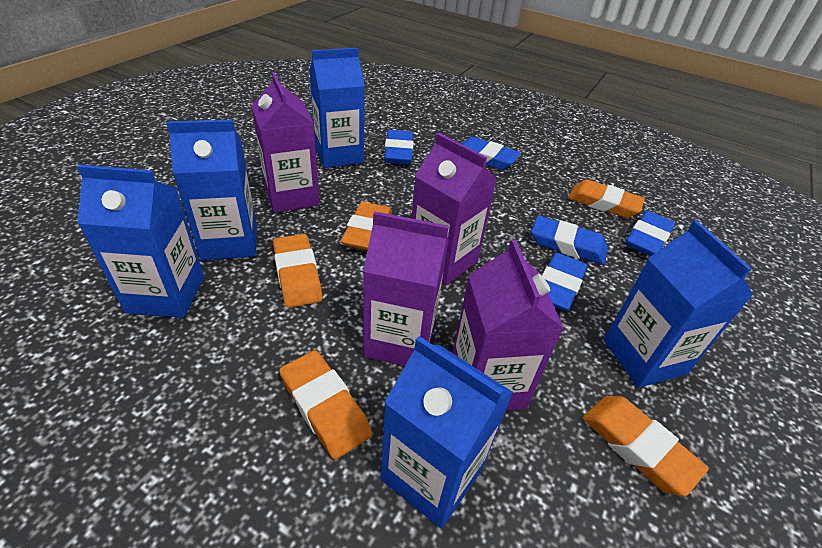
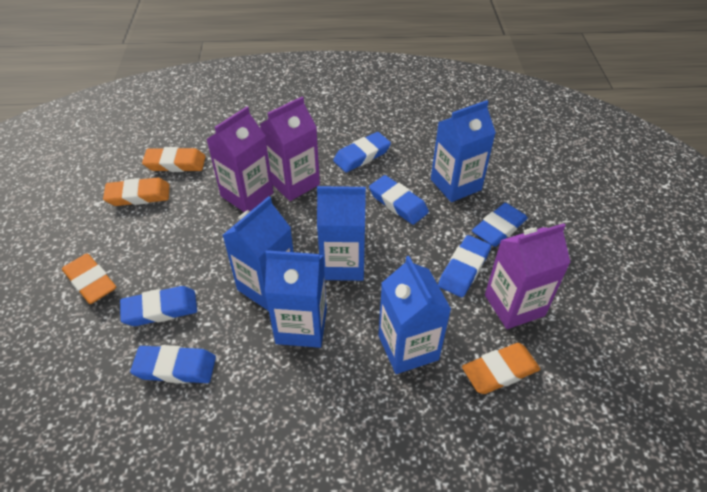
blue eraser: [384,130,414,164] [462,137,521,170] [531,216,608,265] [542,253,587,311] [625,211,675,256] = 5 -> [120,286,197,326] [130,345,216,383] [333,132,391,172] [369,175,429,225] [438,235,491,297] [472,203,528,247] = 6
orange eraser: [273,234,323,308] [279,350,372,460] [341,202,392,250] [568,180,645,218] [582,396,709,496] = 5 -> [62,253,116,304] [103,178,170,206] [142,147,206,172] [462,343,540,394] = 4
purple carton: [251,72,320,213] [363,211,449,366] [411,133,497,286] [452,239,564,411] = 4 -> [206,106,274,212] [260,97,320,201] [485,223,571,329] = 3

